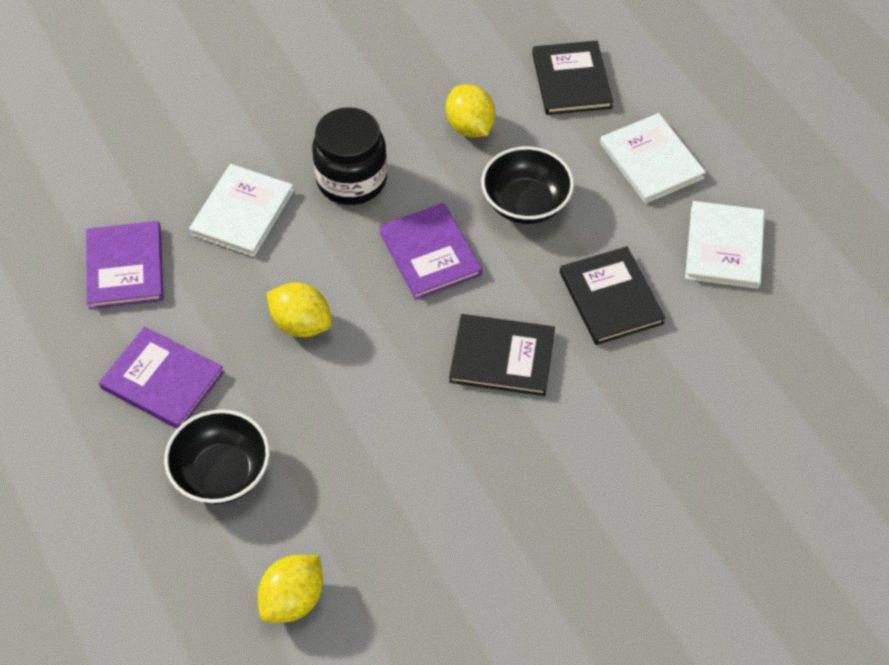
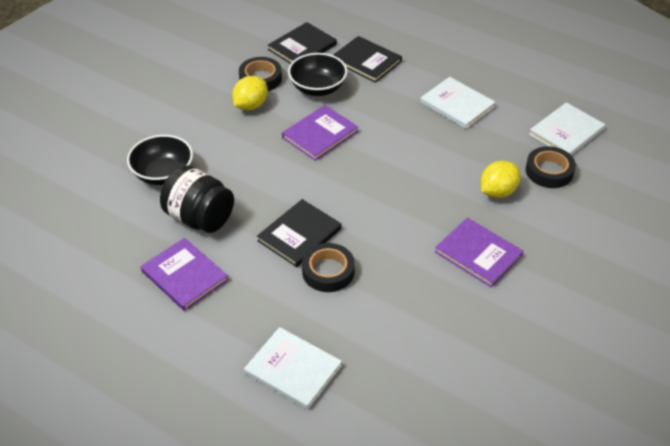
black tape: none = 0 -> [239,57,282,91] [302,243,355,292] [526,146,576,188] = 3
yellow lemon: [258,555,323,623] [266,283,332,337] [446,84,496,137] = 3 -> [232,76,268,110] [480,161,520,198] = 2

